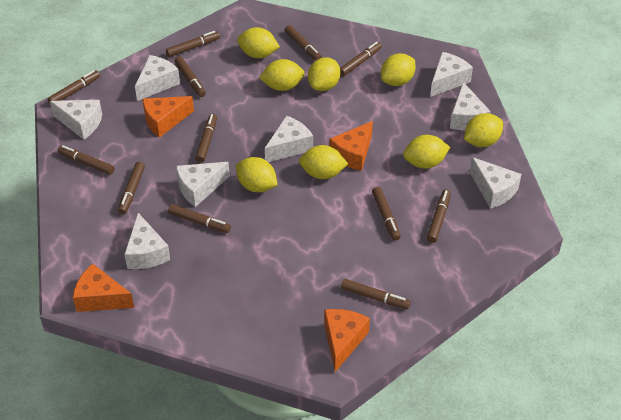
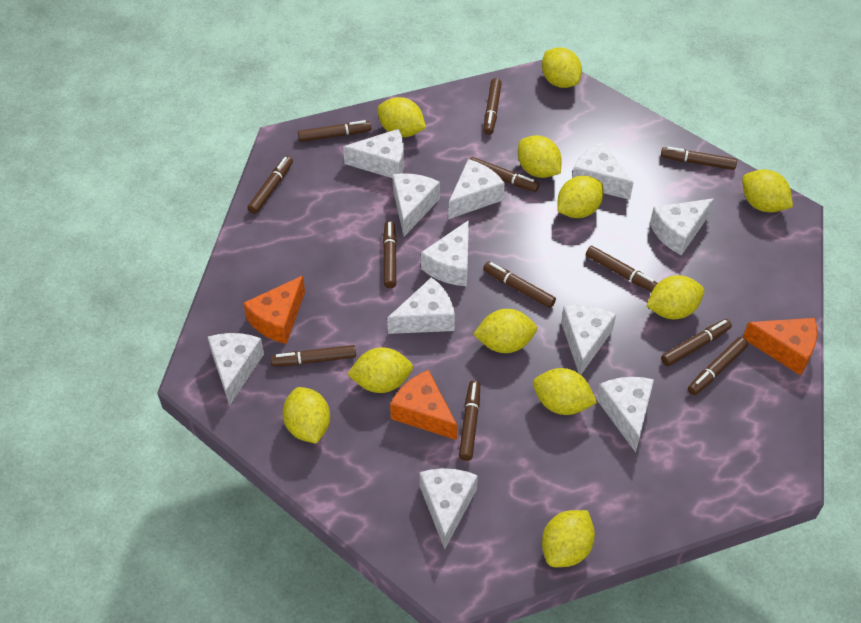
orange cheese: [73,264,134,312] [143,96,194,138] [324,309,370,372] [329,121,373,171] = 4 -> [243,276,305,344] [390,370,457,440] [743,318,817,375] = 3
white cheese: [50,100,102,140] [124,213,170,269] [135,55,180,101] [176,162,230,207] [265,116,313,162] [430,52,473,97] [450,82,491,130] [470,157,521,209] = 8 -> [208,333,264,406] [343,129,404,178] [387,277,455,334] [393,173,440,237] [420,468,478,549] [421,220,469,286] [448,159,505,219] [561,305,616,375] [572,142,634,200] [596,377,654,452] [650,198,714,256] = 11
yellow lemon: [236,157,278,192] [237,27,280,58] [259,59,305,91] [299,145,348,179] [308,57,340,91] [381,53,416,86] [403,135,450,169] [464,113,503,147] = 8 -> [283,387,330,444] [347,347,413,393] [377,97,426,137] [473,309,537,353] [518,135,562,178] [533,368,597,415] [542,47,582,88] [542,510,595,567] [557,176,604,218] [647,275,704,319] [742,169,793,212] = 11

